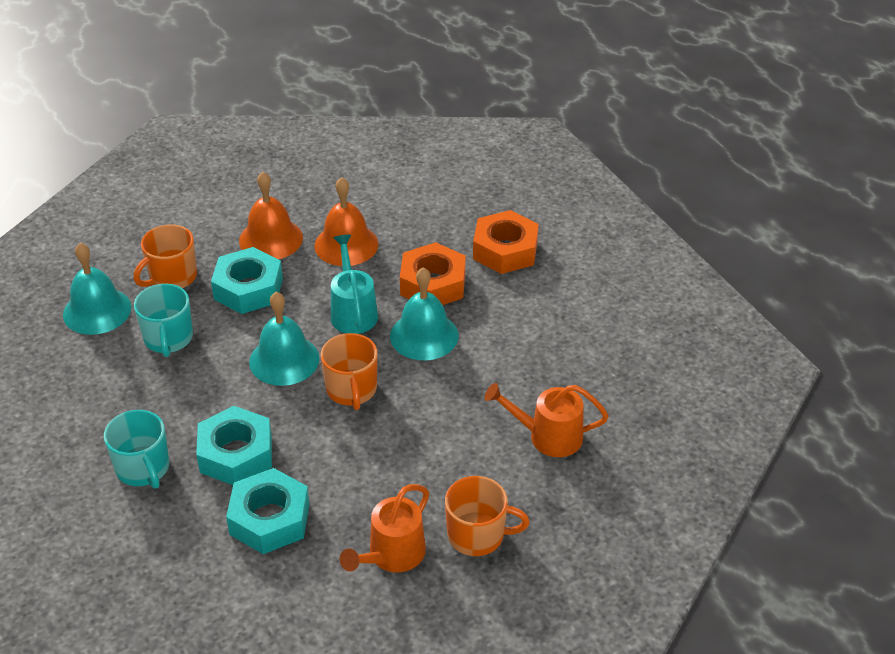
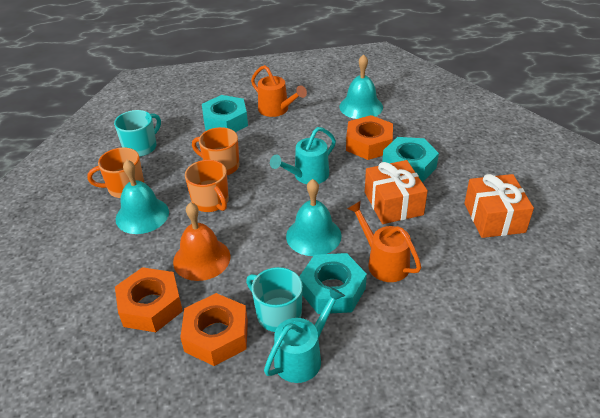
orange bell: [239,172,303,259] [314,177,378,266] = 2 -> [173,202,230,281] = 1
orange gift: none = 0 -> [365,160,428,224] [464,174,534,238] = 2
orange nut: [400,242,466,305] [473,210,539,274] = 2 -> [115,267,183,332] [180,293,248,366] [346,115,393,160] = 3
turquoise watering can: [331,235,378,334] = 1 -> [264,286,345,383] [270,127,336,184] = 2

